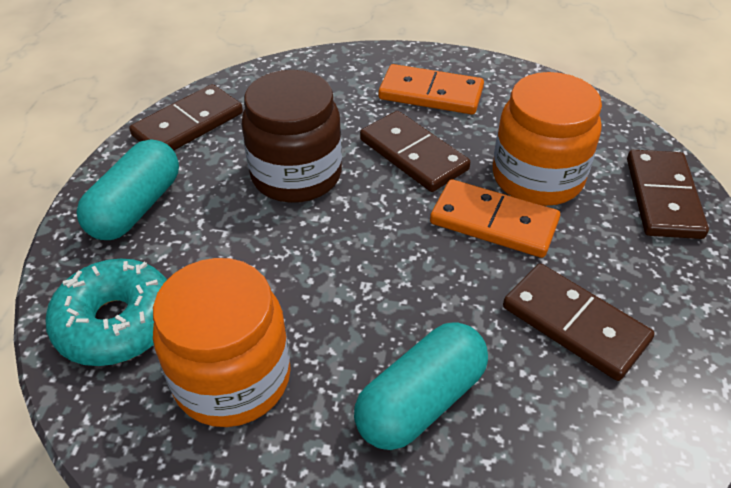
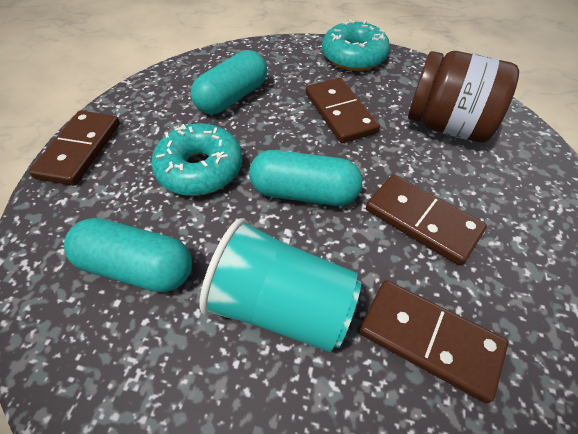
orange domino: [379,64,484,115] [430,179,560,258] = 2 -> none = 0
orange jar: [153,258,291,427] [493,72,602,206] = 2 -> none = 0
turquoise capsule: [76,139,179,240] [354,322,488,450] = 2 -> [64,218,192,292] [191,50,267,114] [249,150,362,206] = 3
turquoise cup: none = 0 -> [200,218,361,352] = 1
turquoise donut: [45,259,167,366] = 1 -> [151,123,243,196] [322,19,390,71] = 2

